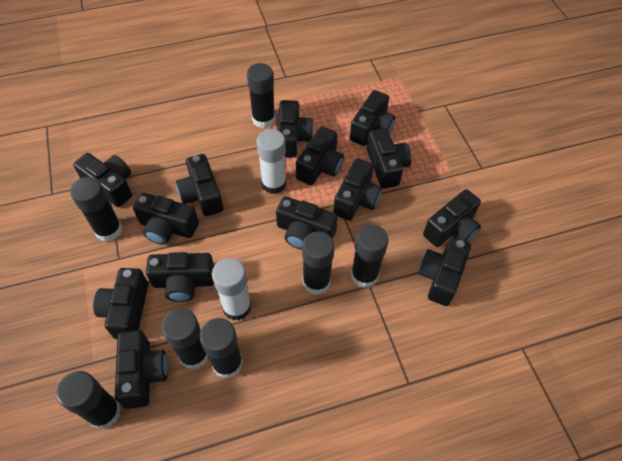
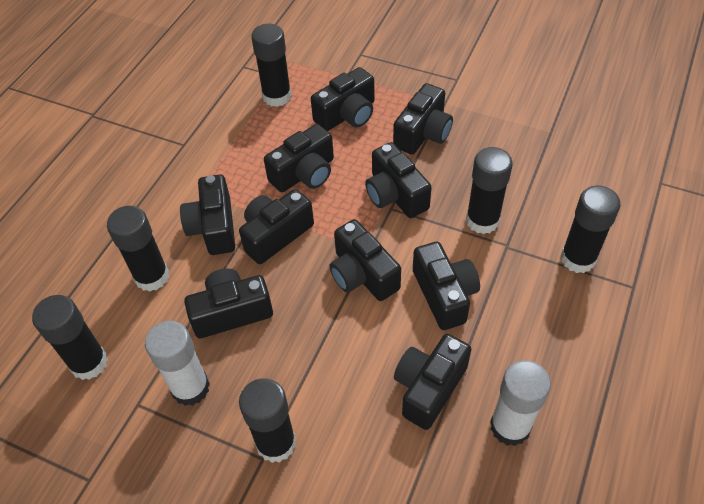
black camera: [73,153,132,207] [93,268,148,339] [115,330,168,409] [133,193,199,245] [146,252,214,302] [176,154,223,216] [276,196,338,250] [277,100,314,157] [296,126,344,185] [333,158,382,221] [349,90,395,146] [366,128,412,189] [418,237,471,306] [423,189,481,247] = 14 -> [180,174,235,255] [184,268,273,338] [239,189,314,264] [264,124,334,192] [311,67,375,131] [329,219,401,301] [365,142,432,218] [393,83,453,155] [394,334,471,430] [413,242,480,330] = 10
black glue stick: [56,371,121,429] [70,177,122,242] [162,308,208,369] [200,318,243,379] [247,63,275,128] [302,232,335,295] [351,225,389,288] = 7 -> [32,295,108,380] [107,206,169,292] [239,378,296,463] [251,24,292,107] [466,147,513,234] [561,186,621,273] = 6

